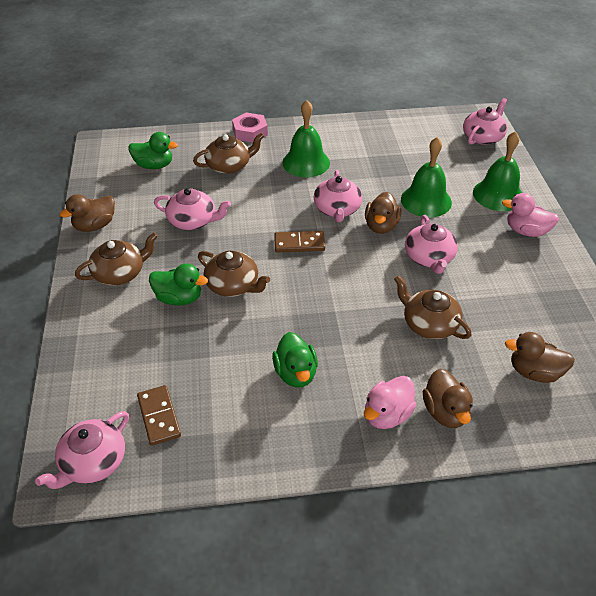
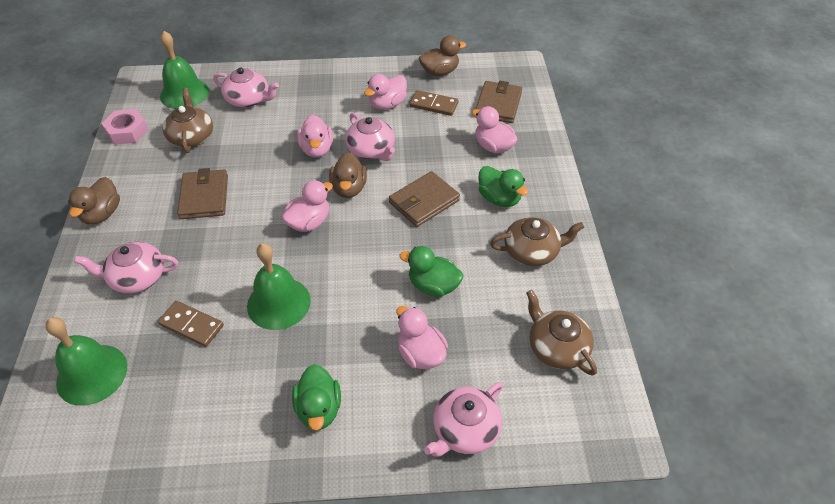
brown duck: [60,194,115,232] [365,192,401,234] [423,369,473,428] [505,332,575,383] = 4 -> [68,177,120,224] [329,152,367,198] [419,35,466,76] = 3
brown teapot: [75,233,158,285] [193,133,264,174] [198,251,270,297] [394,275,471,339] = 4 -> [163,88,213,153] [490,217,584,266] [526,290,597,376] = 3
brown wallet: none = 0 -> [177,168,228,219] [389,171,460,227] [476,81,522,123] = 3
pink duck: [364,376,417,429] [502,193,559,237] = 2 -> [282,180,333,232] [297,115,333,157] [364,74,407,110] [396,306,448,369] [472,106,518,154] = 5
pink teapot: [35,411,129,489] [154,188,231,230] [313,170,362,222] [405,215,458,274] [463,98,507,145] = 5 -> [74,242,178,293] [213,67,279,107] [345,113,395,161] [424,382,503,457] = 4

